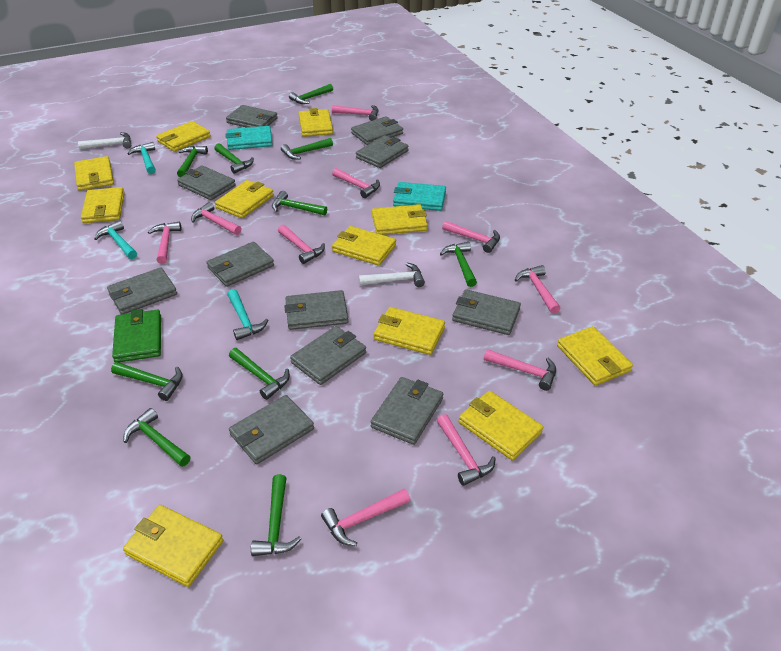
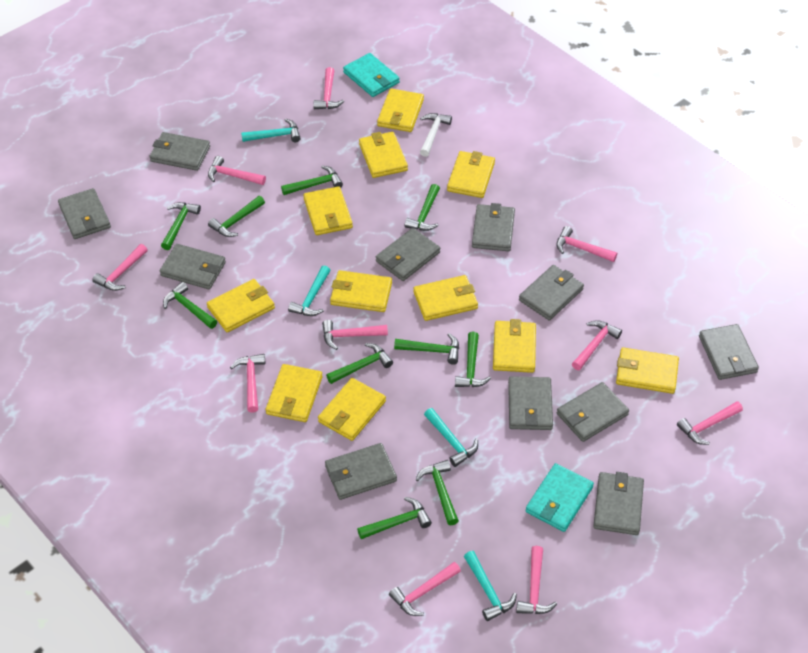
green wallet: [112,309,161,362] = 1 -> none = 0
turquoise hammer: [94,220,137,259] [128,142,156,174] [227,289,268,340] = 3 -> [241,119,301,142] [288,266,331,316] [424,408,478,467] [464,551,517,621] = 4
white hammer: [78,132,131,150] [359,262,425,287] = 2 -> [420,113,452,157] = 1

